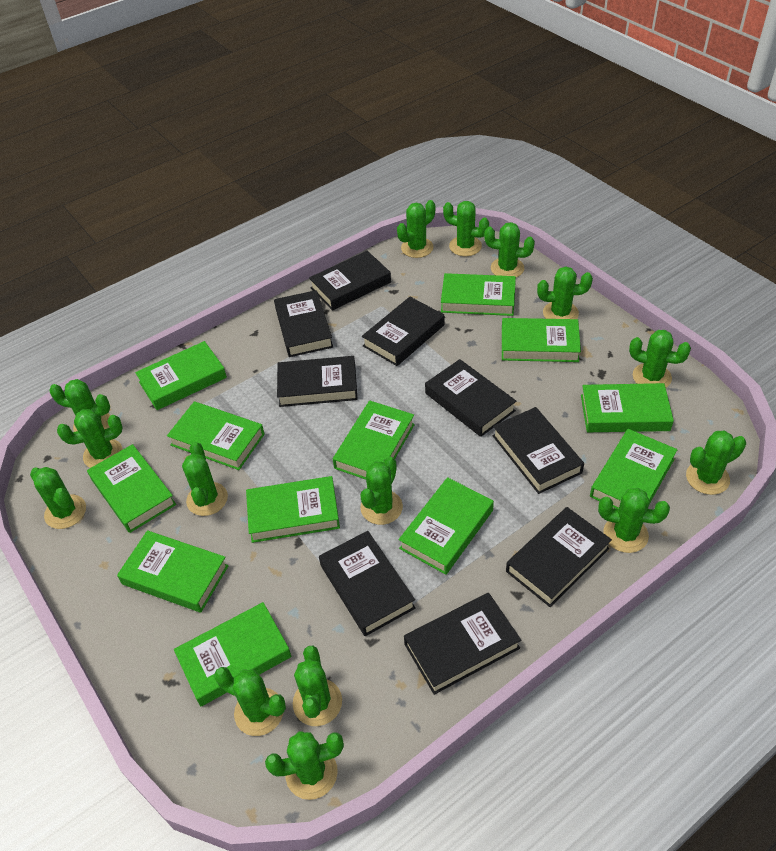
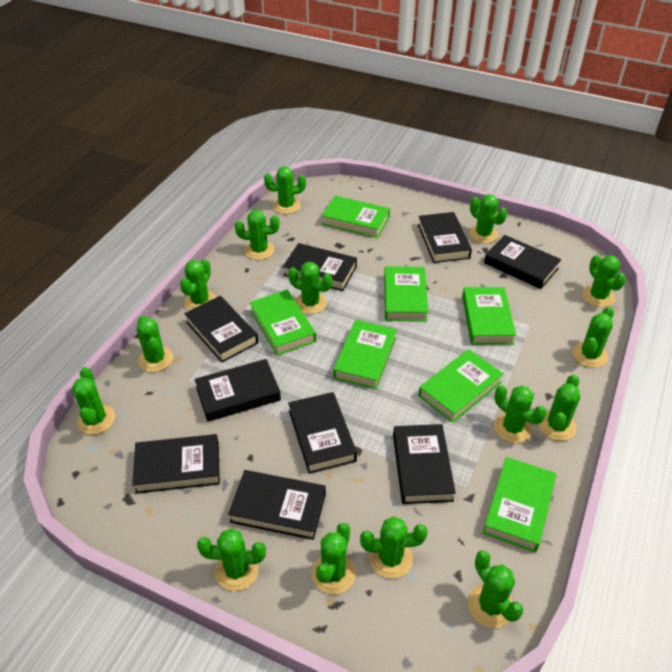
green book: [87,444,176,533] [117,530,229,612] [135,341,227,410] [167,401,265,470] [174,602,291,707] [246,476,340,543] [333,401,415,480] [399,477,494,575] [441,273,516,316] [502,318,581,362] [581,383,674,432] [590,429,678,509] = 12 -> [250,290,316,356] [322,196,390,238] [333,320,397,389] [384,266,428,322] [418,349,504,423] [462,287,516,345] [483,457,557,552] = 7

